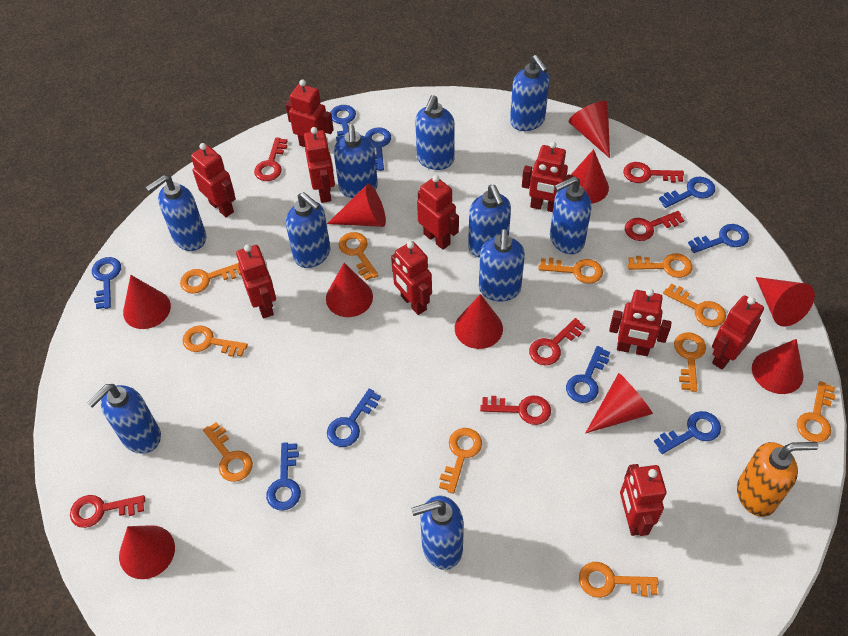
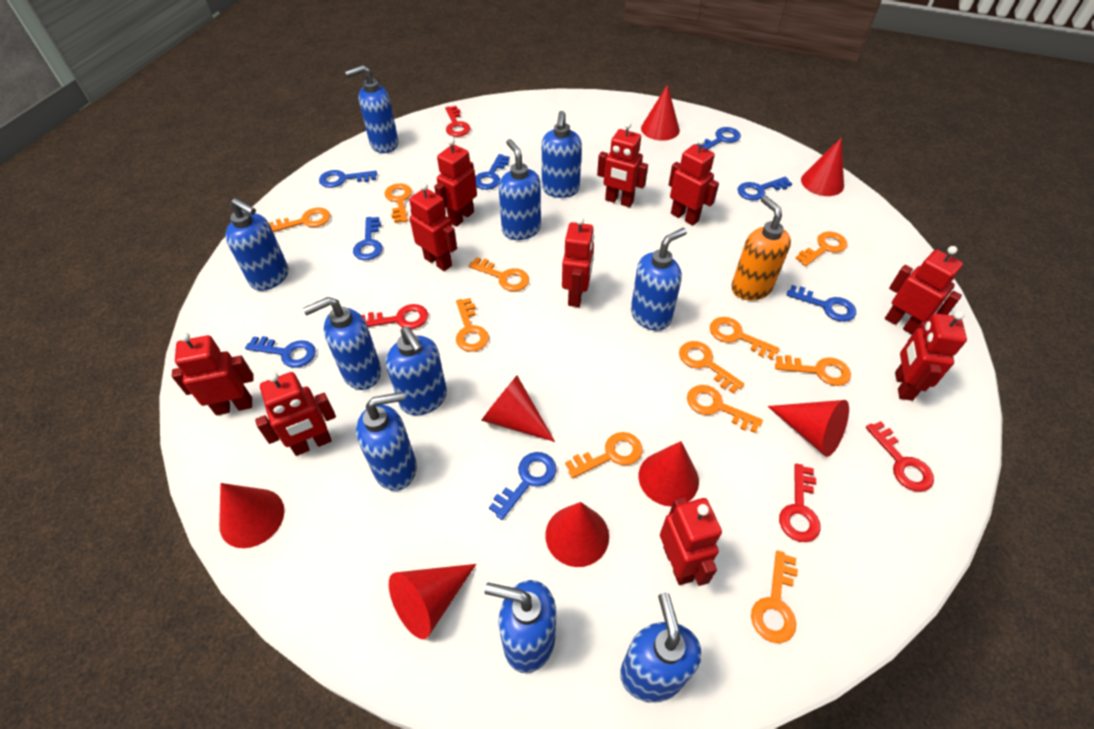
blue key: [92,257,121,309] [266,442,301,511] [327,389,381,447] [330,105,356,141] [365,127,391,171] [566,346,610,403] [654,411,721,454] [659,177,715,208] [688,224,749,253] = 9 -> [245,336,316,368] [319,170,377,188] [353,217,383,260] [475,154,510,190] [489,452,557,520] [697,127,741,150] [738,177,792,200] [786,285,856,322] = 8
red cone: [119,525,175,579] [123,275,171,329] [326,263,373,317] [327,184,386,227] [455,294,503,349] [569,101,610,158] [571,149,609,204] [586,373,653,433] [752,339,804,394] [756,277,815,326] = 10 -> [219,483,284,548] [389,564,476,639] [481,375,555,442] [545,502,609,567] [639,441,699,506] [641,84,680,141] [768,400,849,457] [801,138,844,196] = 8
red key: [70,495,145,528] [254,137,287,181] [480,396,551,425] [529,318,585,365] [623,162,684,183] [625,211,684,241] = 6 -> [361,304,428,329] [445,106,471,137] [779,463,821,542] [866,421,934,492] = 4

